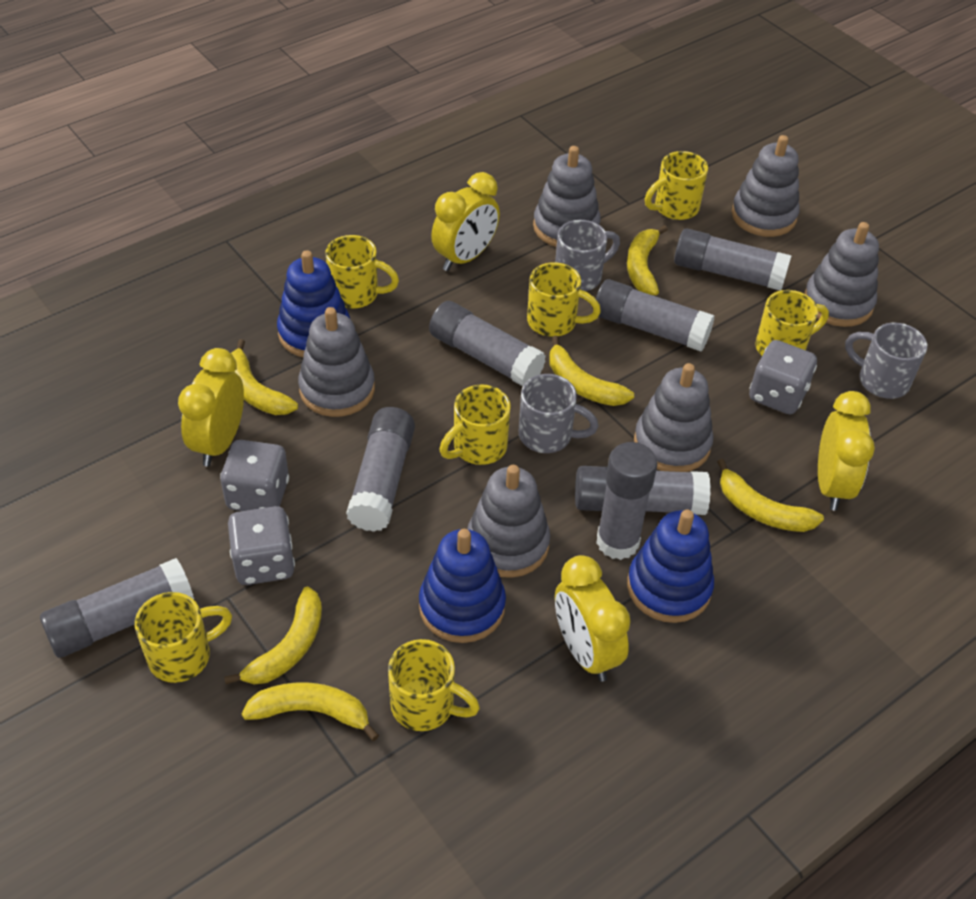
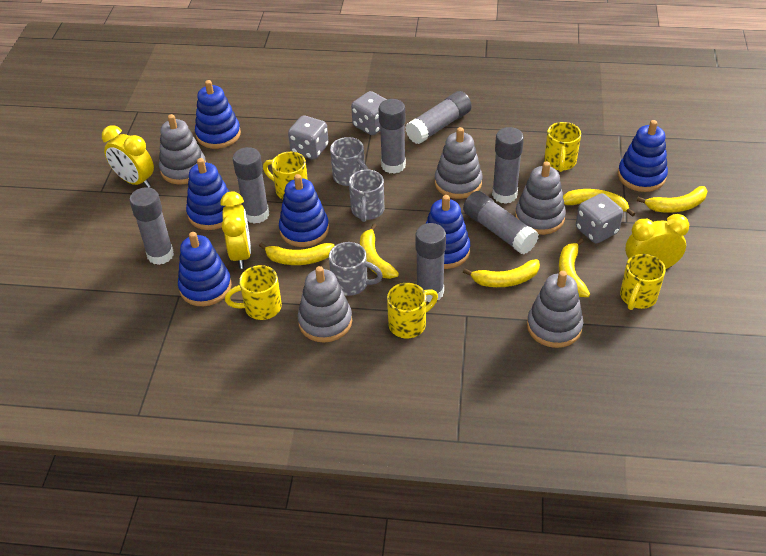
blue stacking toy: [277,250,350,357] [419,529,506,643] [627,510,714,623] = 3 -> [178,232,232,306] [186,158,230,230] [195,80,241,149] [279,174,329,247] [426,195,470,269] [618,120,668,192] = 6
grey stacking toy: [298,307,375,417] [467,465,550,578] [533,146,601,247] [634,363,714,472] [731,135,800,237] [804,222,879,327] = 6 -> [159,114,206,184] [298,266,352,342] [435,127,483,199] [515,161,566,235] [527,271,583,348] = 5
yellow clock: [178,348,244,466] [431,172,500,271] [555,555,631,682] [818,391,875,511] = 4 -> [102,125,154,188] [220,191,251,269] [625,214,689,269] = 3
yellow mug: [135,592,232,683] [325,235,399,309] [388,639,480,731] [440,384,511,465] [527,262,601,337] [645,151,708,220] [756,290,829,356] = 7 -> [225,265,282,320] [263,152,308,199] [387,283,438,338] [544,122,581,172] [620,254,666,310] = 5

